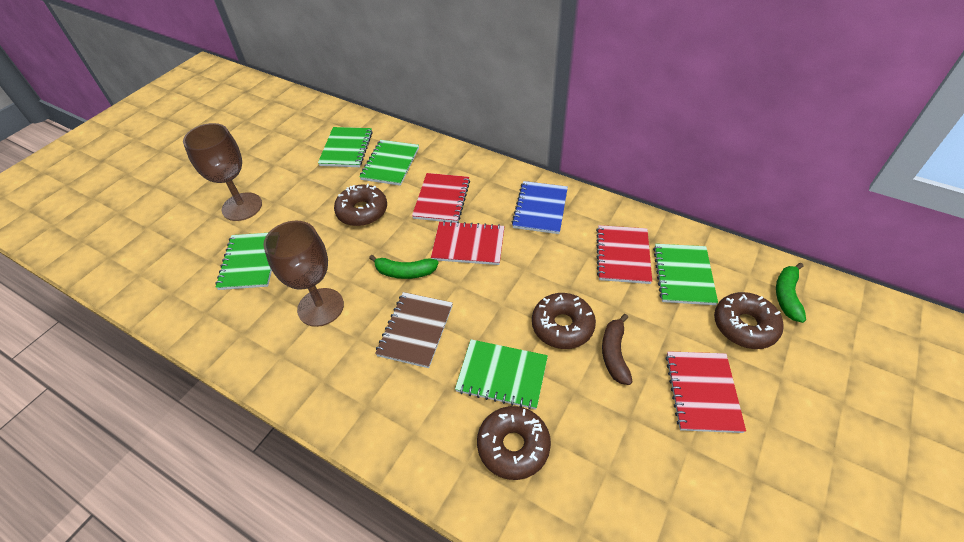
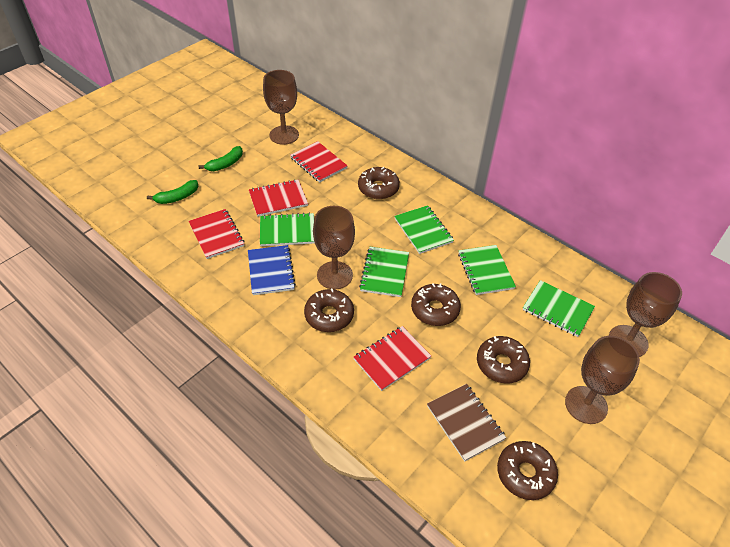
brown banana: [602,314,632,385] = 1 -> none = 0
brown donut: [334,184,387,226] [477,406,551,480] [532,293,596,349] [714,292,784,349] = 4 -> [304,289,354,332] [358,167,400,199] [411,283,461,326] [477,336,530,383] [497,441,558,500] = 5
brown goblet: [183,123,262,221] [263,221,344,327] = 2 -> [263,70,299,145] [313,206,355,289] [565,336,640,424] [609,272,682,357] = 4

